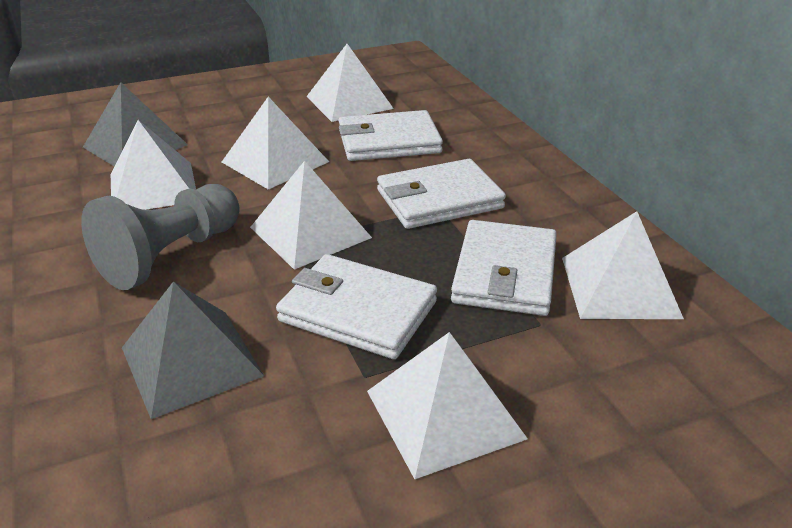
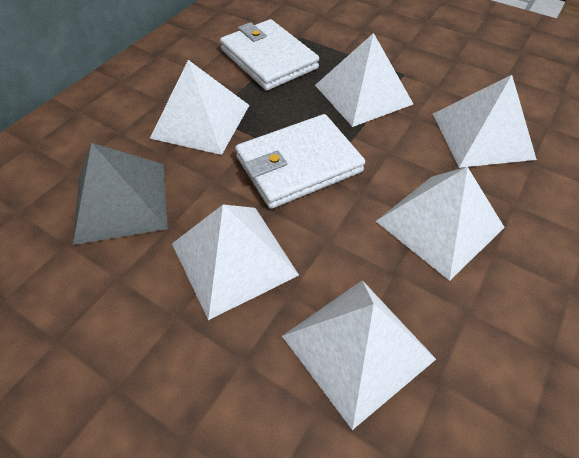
grey pawn: [81,184,239,290] = 1 -> none = 0
grey pyramid: [83,82,188,167] [122,281,264,419] = 2 -> [73,143,168,245] = 1
white wallet: [276,254,437,359] [339,110,443,161] [377,159,506,229] [451,220,557,316] = 4 -> [220,19,319,91] [235,114,365,209] = 2

